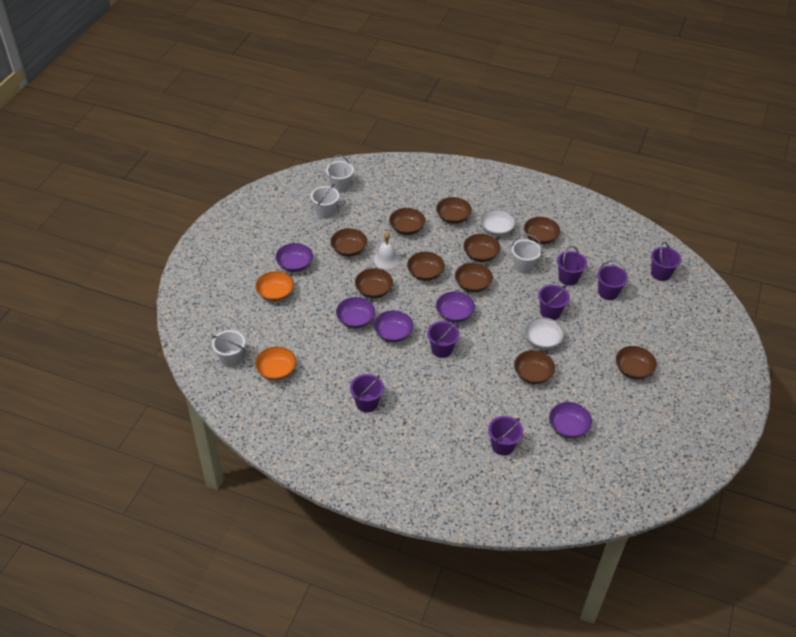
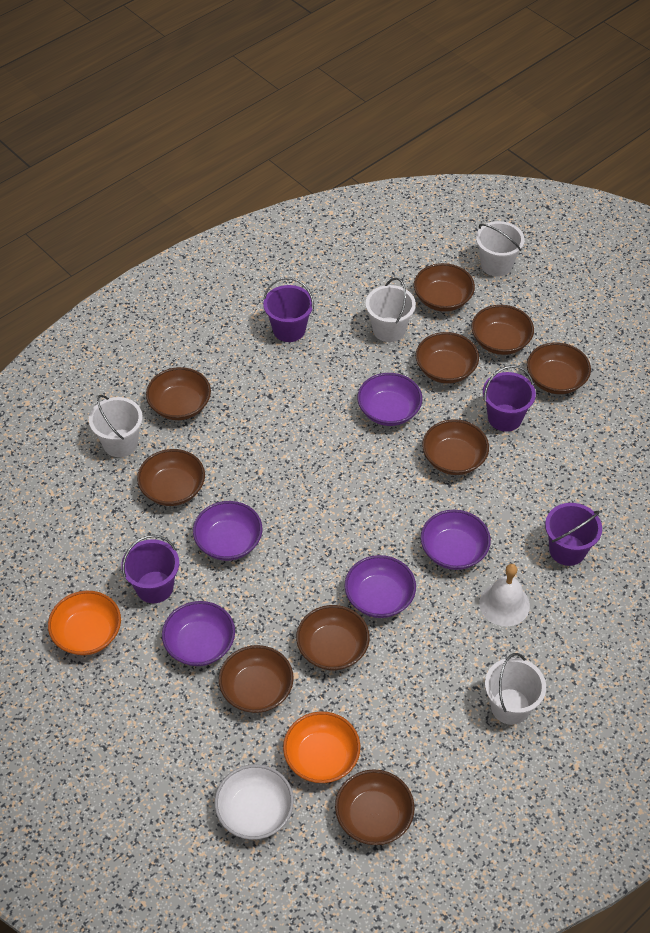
purple bucket: [350,374,384,412] [427,321,460,358] [488,416,523,456] [538,285,570,320] [557,246,587,286] [597,260,628,300] [651,242,681,281] = 7 -> [121,535,179,603] [263,277,314,342] [483,365,536,432] [545,503,602,566] = 4
white bowl: [480,209,516,236] [524,317,564,349] = 2 -> [215,764,294,840] = 1

